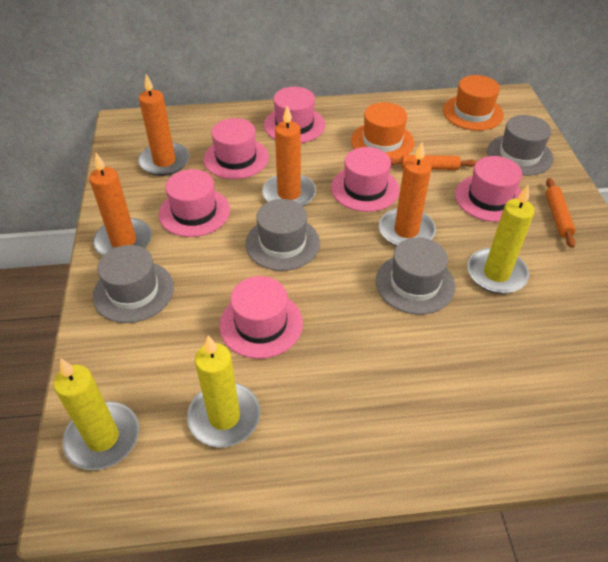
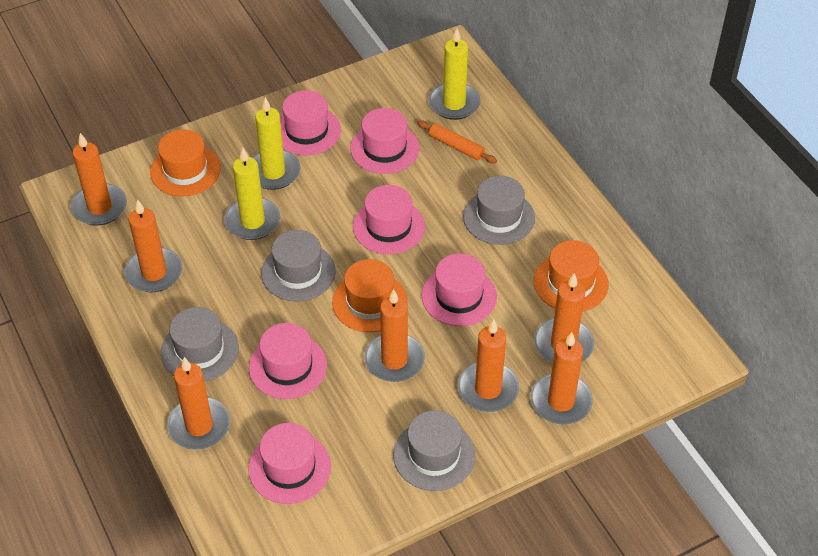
orange candle: [89,153,152,256] [138,74,189,176] [262,106,316,206] [379,142,436,246] = 4 -> [71,133,127,225] [124,199,182,292] [167,357,230,450] [364,289,425,382] [458,319,519,412] [531,332,593,425] [534,273,594,363] = 7
orange hat: [351,102,414,160] [443,75,504,131] = 2 -> [150,129,221,196] [332,259,408,332] [534,240,609,312] = 3
orange rolling pin: [390,155,476,170] [546,178,576,248] = 2 -> [417,120,497,164] = 1

